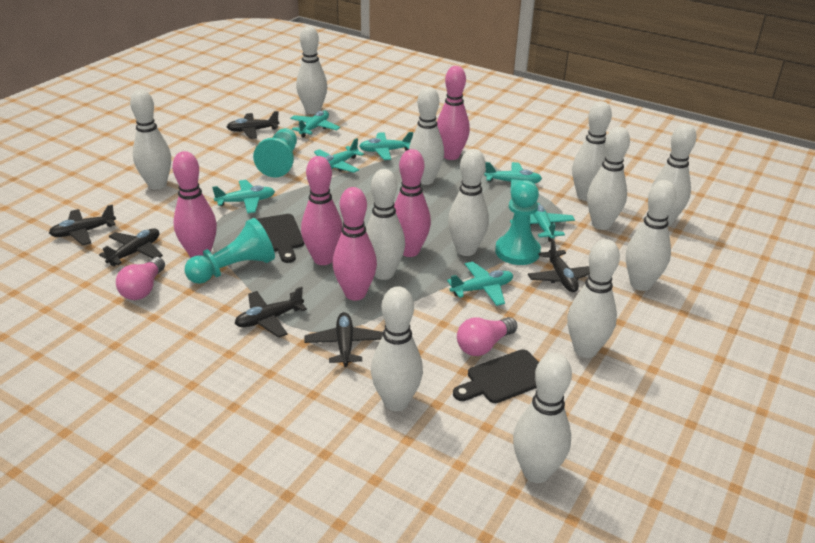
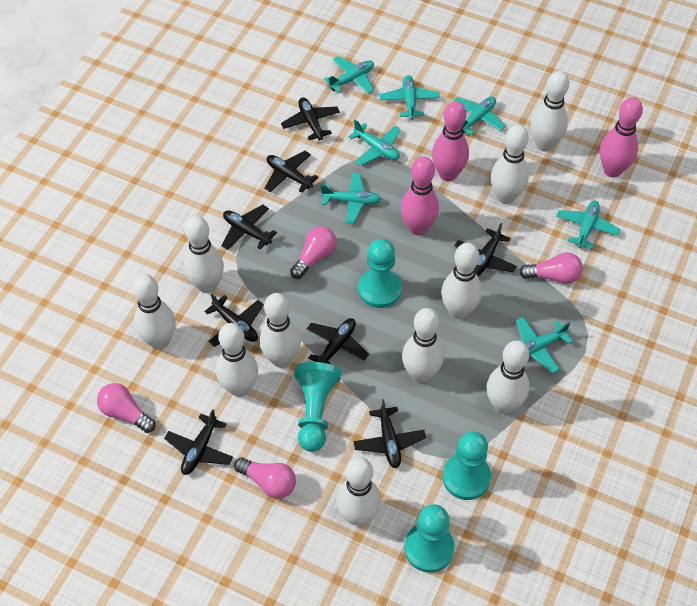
black cutting board: [257,214,304,263] [453,349,539,403] = 2 -> none = 0
black plane: [49,205,116,245] [99,228,163,266] [227,111,279,139] [234,287,307,338] [305,312,383,367] [528,238,590,292] = 6 -> [164,409,233,475] [205,294,264,347] [222,204,277,250] [264,151,318,193] [281,97,340,140] [307,318,369,365] [353,399,426,468] [454,223,517,276] = 8
pink bowling pin: [172,151,217,257] [301,156,343,265] [333,187,377,301] [394,149,431,257] [437,66,470,160] = 5 -> [401,156,439,235] [432,101,469,181] [600,97,643,178] = 3
pink light bulb: [116,257,165,300] [457,317,517,356] = 2 -> [97,383,156,433] [234,457,296,499] [290,226,337,279] [519,252,583,284] = 4
turquoise pawn: [184,218,275,284] [253,128,297,177] [495,180,541,265] = 3 -> [294,362,341,452] [358,239,402,308] [404,504,455,573] [442,431,491,500] = 4
white bowling pin: [130,89,171,190] [296,26,327,114] [366,169,405,280] [371,286,423,411] [409,87,444,185] [448,149,489,256] [513,353,572,483] [567,239,620,358] [572,101,612,201] [587,127,630,230] [626,180,676,291] [651,124,696,226] = 12 -> [133,274,176,350] [184,216,224,293] [216,323,258,397] [260,293,301,368] [336,457,381,526] [402,308,444,383] [441,243,482,319] [487,340,529,414] [491,125,529,204] [531,71,569,152] = 10

